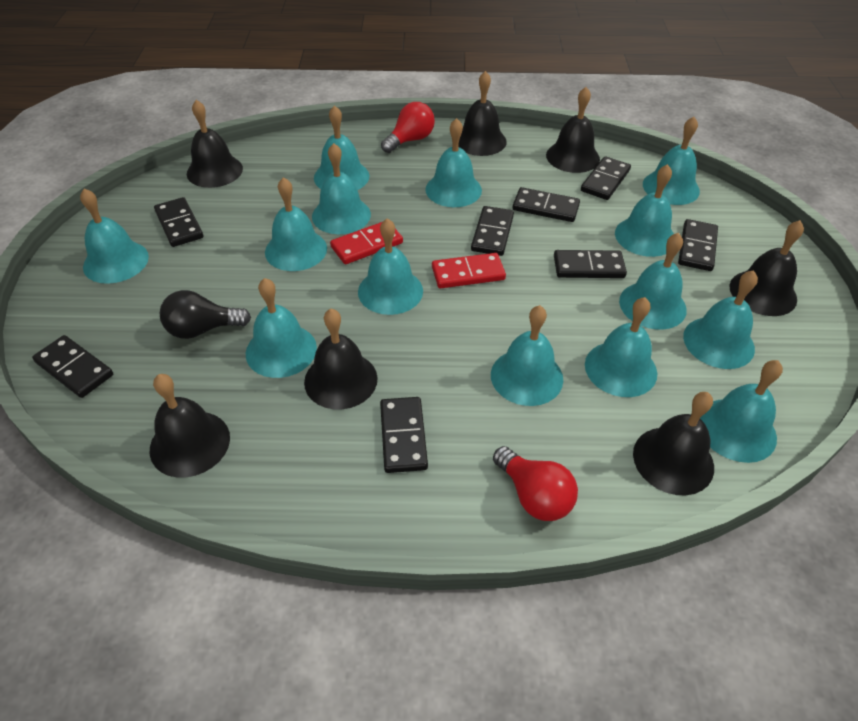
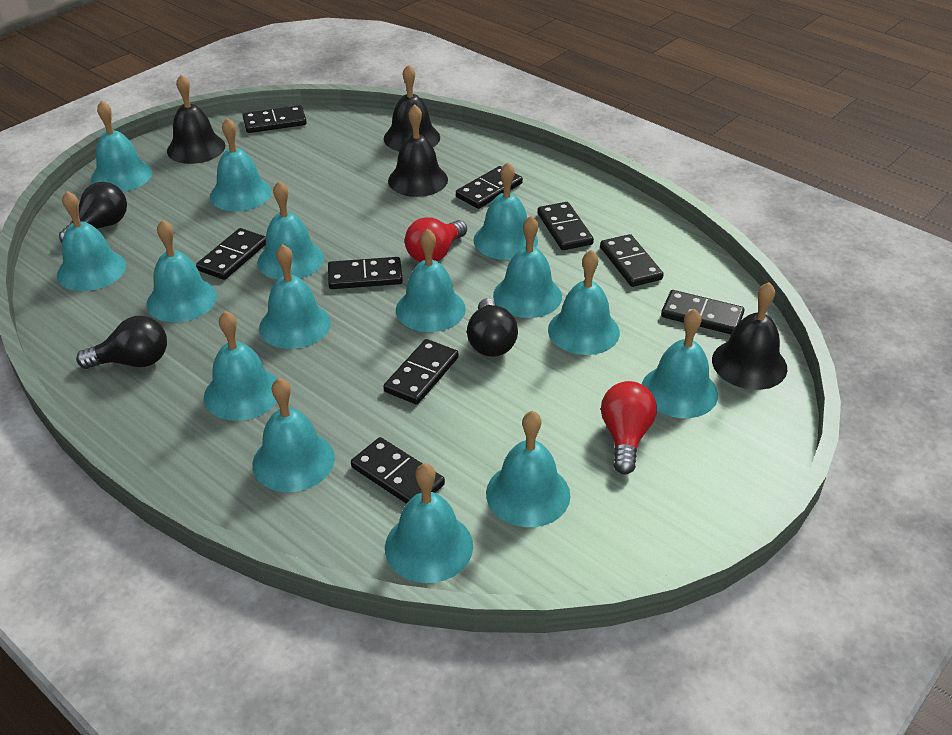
black bell: [150,374,230,477] [187,100,243,188] [304,309,378,410] [458,71,507,156] [546,87,600,173] [633,392,714,495] [730,220,804,316] = 7 -> [167,74,225,164] [384,64,440,151] [388,104,448,197] [712,282,787,390] = 4
black domino: [32,335,113,398] [154,197,203,247] [380,397,428,473] [471,206,514,256] [512,187,580,222] [554,250,627,278] [581,156,631,200] [678,219,718,271] = 8 -> [196,228,266,280] [243,105,307,133] [328,257,403,289] [351,437,445,504] [383,339,459,405] [456,166,523,209] [538,202,594,250] [600,234,664,287] [661,290,744,334] = 9
black light bulb: [159,290,251,339] = 1 -> [59,182,127,243] [76,316,167,369] [467,298,518,357] = 3
red domino: [330,222,403,264] [432,253,506,288] = 2 -> none = 0
turquoise bell: [80,189,149,284] [246,278,317,378] [265,177,327,271] [312,143,371,234] [314,105,369,190] [358,218,423,315] [425,118,482,207] [491,305,563,406] [585,297,657,397] [615,164,674,257] [619,233,687,330] [643,117,700,205] [683,270,758,369] [700,360,783,463] = 14 -> [57,191,126,291] [91,100,152,192] [147,220,217,322] [204,311,277,421] [210,118,272,211] [252,378,335,492] [257,181,324,280] [259,244,331,349] [385,463,473,583] [396,229,466,332] [473,162,538,260] [486,411,570,527] [493,216,562,318] [548,250,620,355] [642,309,718,418] = 15

